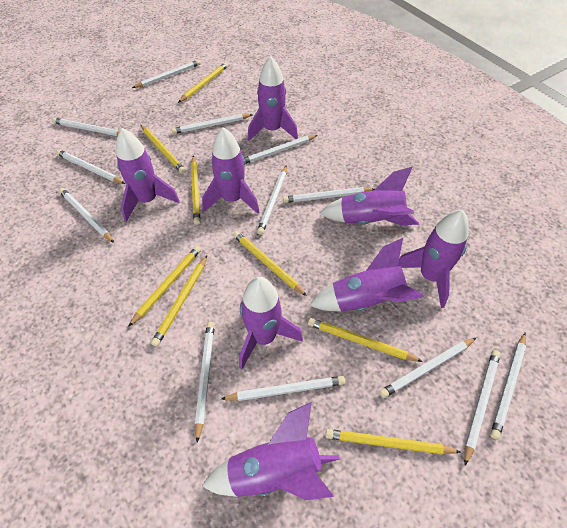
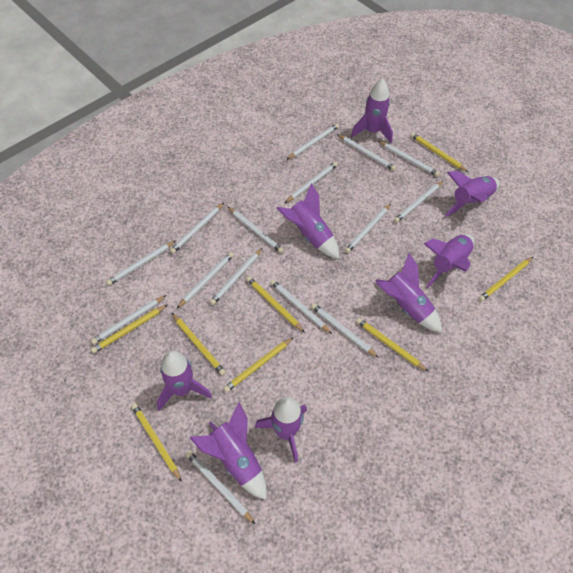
white pencil: [52,118,120,136] [56,149,125,184] [59,188,114,243] [132,60,201,88] [171,114,253,134] [195,322,215,443] [221,376,345,401] [244,135,317,164] [257,165,287,235] [283,187,375,203] [379,338,476,398] [464,350,500,465] [490,333,526,440] = 13 -> [91,295,166,344] [106,241,176,285] [170,203,224,254] [176,252,234,309] [186,450,255,524] [210,248,263,305] [228,207,284,253] [270,279,332,334] [285,162,338,203] [286,123,339,160] [311,303,379,358] [337,134,396,171] [345,204,391,253] [378,141,440,177] [394,181,443,223] = 15

